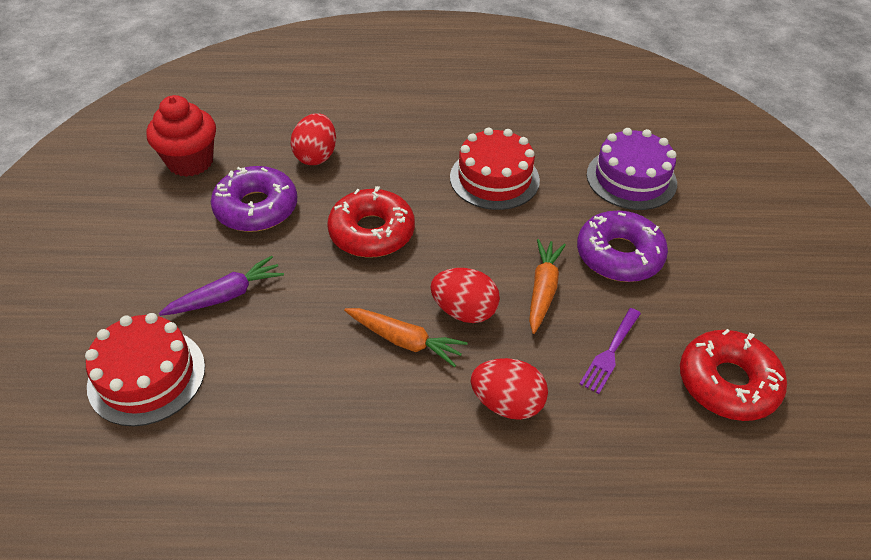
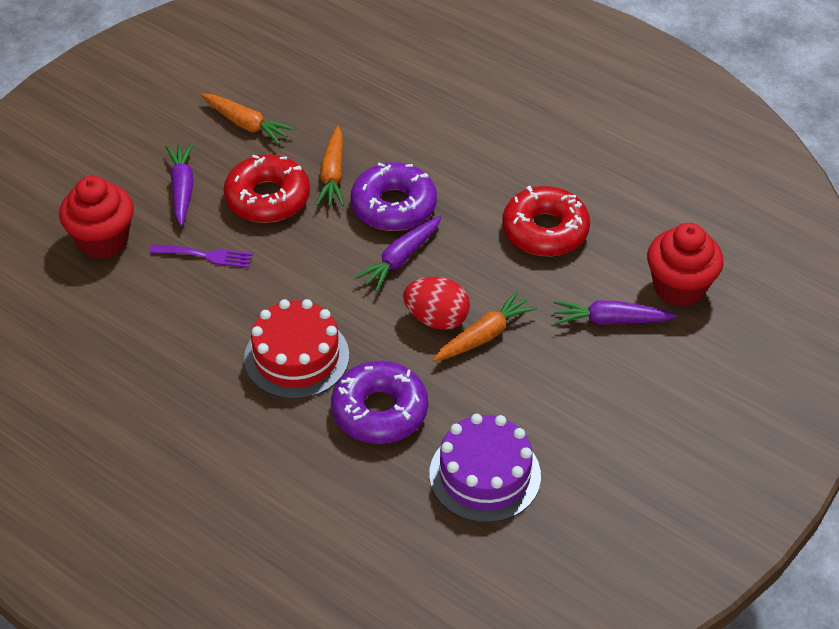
orange carrot: [344,308,468,367] [529,239,566,334] = 2 -> [201,94,295,145] [316,126,344,206] [433,291,537,362] = 3
purple carrot: [159,256,284,316] = 1 -> [165,143,194,226] [354,216,442,292] [553,301,677,325] = 3
red cake: [85,313,205,426] [450,127,540,210] = 2 -> [244,299,349,399] = 1
red cupcake: [146,95,216,177] = 1 -> [59,176,134,259] [647,223,724,307] = 2
red egg: [291,113,336,165] [430,268,500,323] [471,358,548,420] = 3 -> [403,277,470,330] = 1

